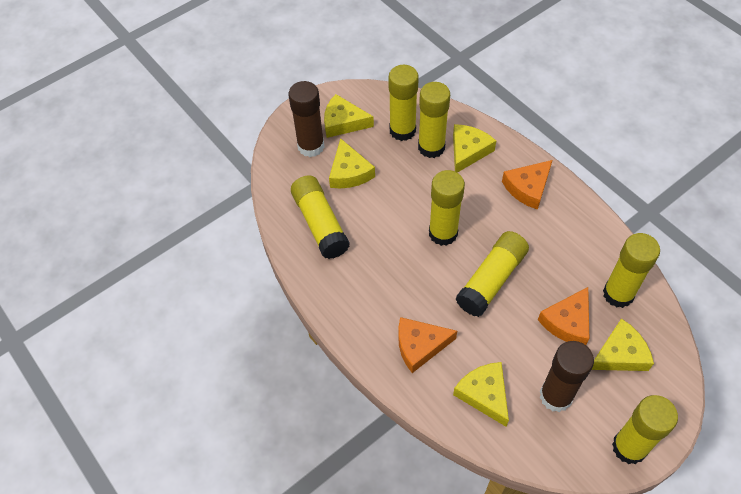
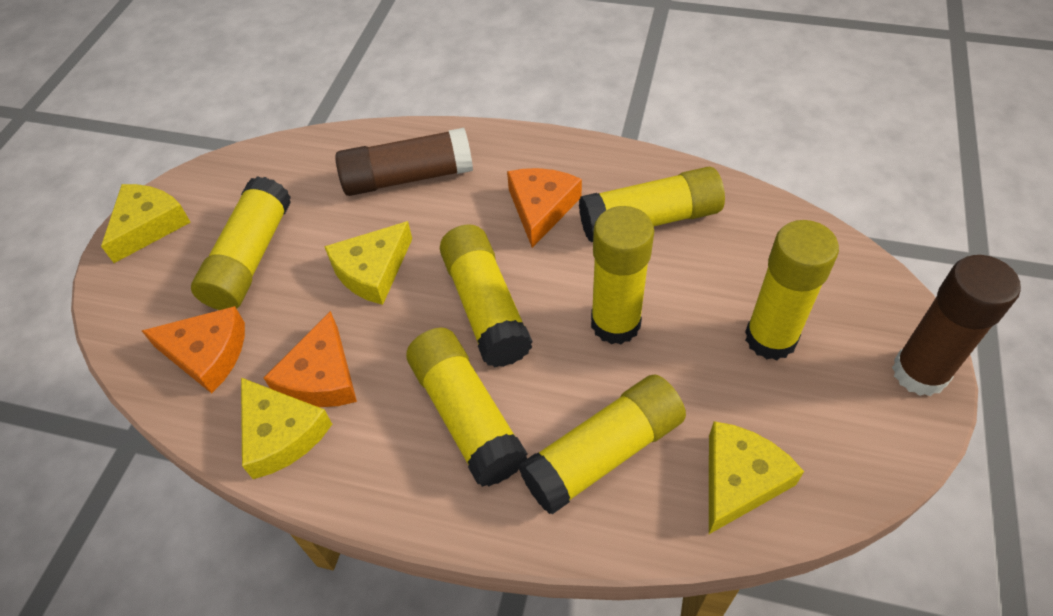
yellow cheese: [324,94,374,138] [329,138,375,188] [453,124,496,173] [453,362,509,427] [591,318,654,371] = 5 -> [101,184,191,263] [241,378,332,479] [324,221,412,305] [709,421,804,534] = 4

